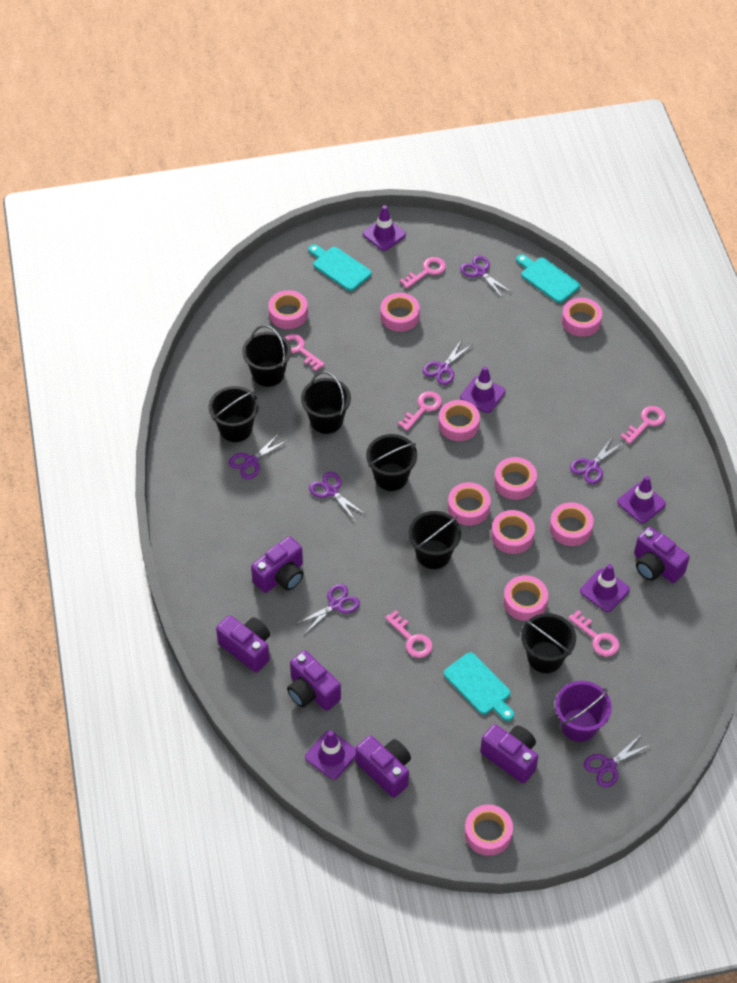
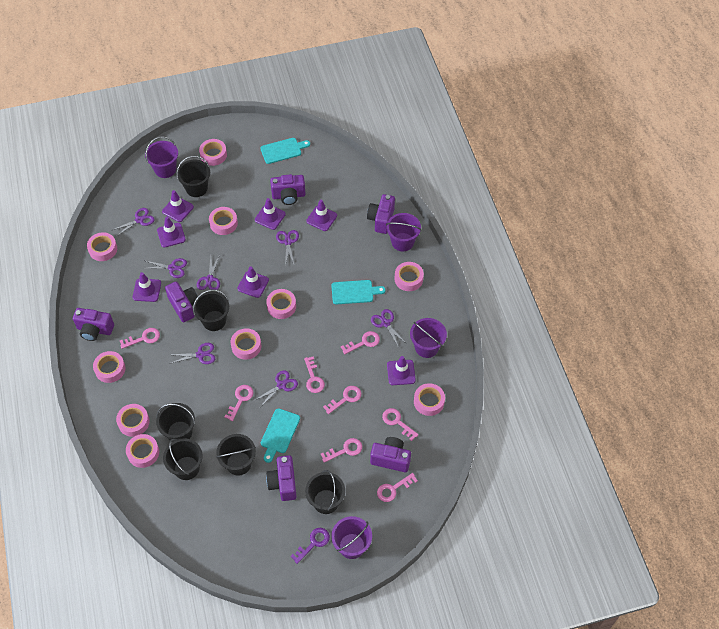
pink key: [285,334,325,371] [385,610,433,658] [398,391,442,431] [399,257,446,288] [568,610,619,656] [620,406,666,444] = 6 -> [120,328,160,349] [224,385,253,421] [304,356,325,393] [321,438,362,463] [323,386,361,414] [341,331,380,354] [377,473,418,502] [382,408,419,441] = 8
purple bucket: [555,681,612,742] = 1 -> [145,136,178,178] [331,516,372,559] [386,213,421,251] [410,318,447,358] = 4
purple key: none = 0 -> [291,528,330,564] = 1
purple traffic cone: [305,731,356,780] [363,205,406,251] [460,366,506,413] [580,564,630,612] [617,476,666,524] = 5 -> [133,272,161,302] [157,217,186,248] [162,190,194,222] [237,266,269,298] [255,198,286,230] [306,200,337,231] [387,356,416,385] = 7

